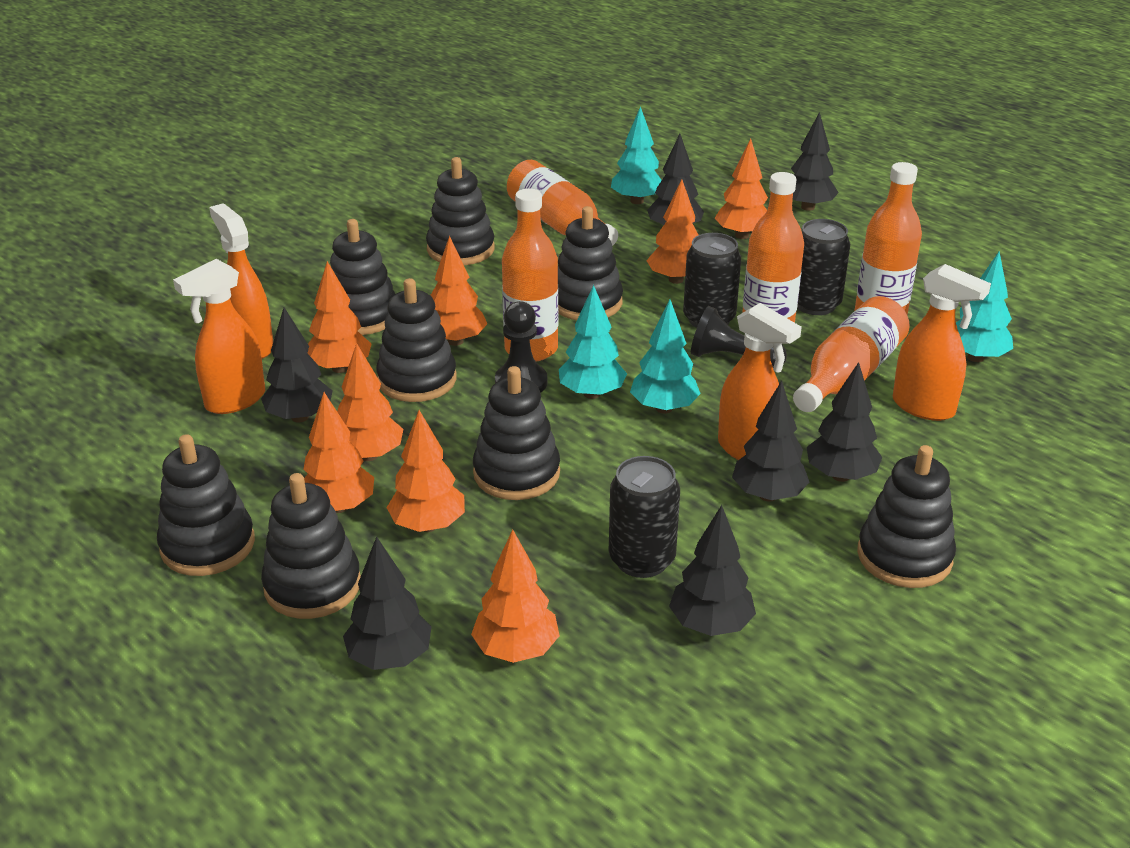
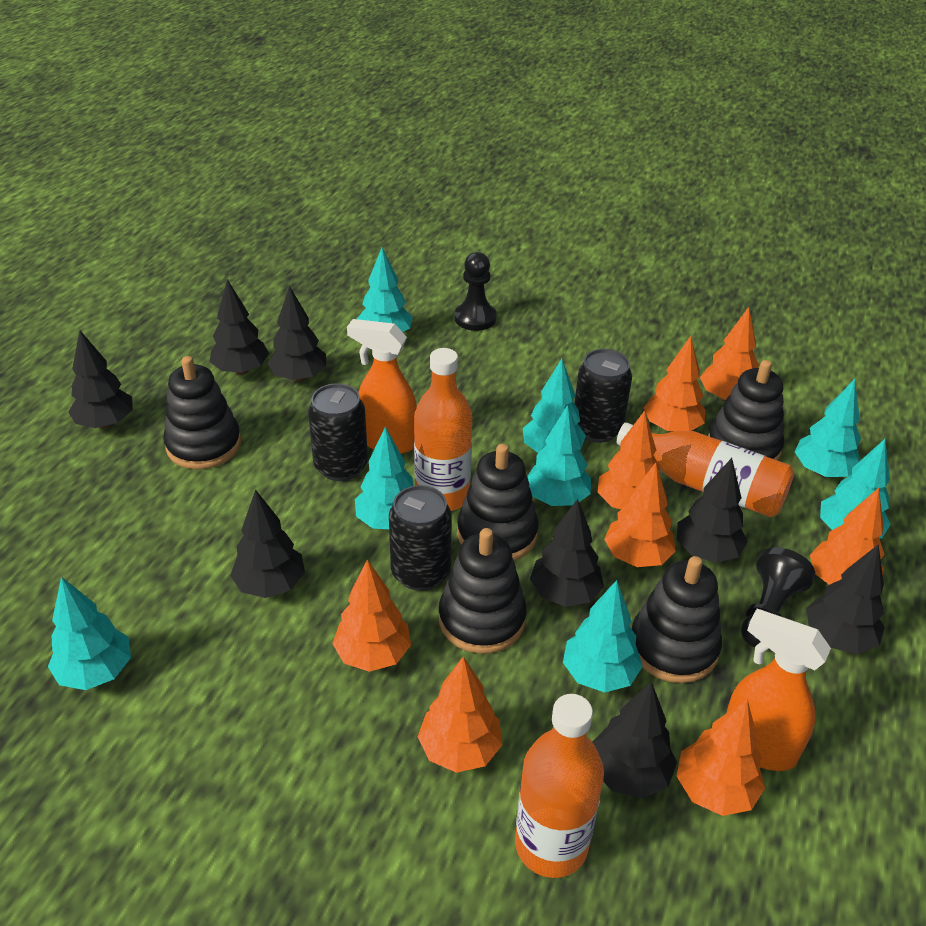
black stacking toy: [157,434,255,576] [261,473,361,619] [330,219,395,335] [376,278,456,402] [426,157,495,265] [473,366,560,500] [558,206,623,320] [857,445,956,588] = 8 -> [163,356,241,469] [439,528,527,654] [457,444,539,561] [632,556,722,683] [708,360,784,460] = 5
black tree: [261,308,332,422] [343,536,432,670] [647,134,704,225] [669,505,756,636] [732,381,809,502] [791,112,839,211] [807,362,882,482] = 7 -> [68,330,133,429] [210,279,269,375] [230,489,305,598] [267,286,326,382] [530,499,604,607] [592,681,677,799] [677,458,747,563] [806,544,885,654] = 8
orange bottle: [502,188,558,361] [507,160,618,246] [742,172,804,323] [793,296,910,412] [854,162,922,315] = 5 -> [414,348,472,511] [515,694,604,878] [617,422,794,517] = 3
orange spray bottle: [173,259,265,414] [209,203,273,359] [718,303,802,460] [893,264,991,421] = 4 -> [347,319,417,454] [727,609,831,771] = 2
turquoise tree: [559,285,627,399] [611,106,662,204] [630,299,701,414] [956,252,1013,362] = 4 -> [48,577,131,690] [355,427,413,529] [357,247,413,332] [523,359,586,453] [527,405,591,506] [563,580,643,693] [795,379,861,477] [820,439,891,539] = 8

